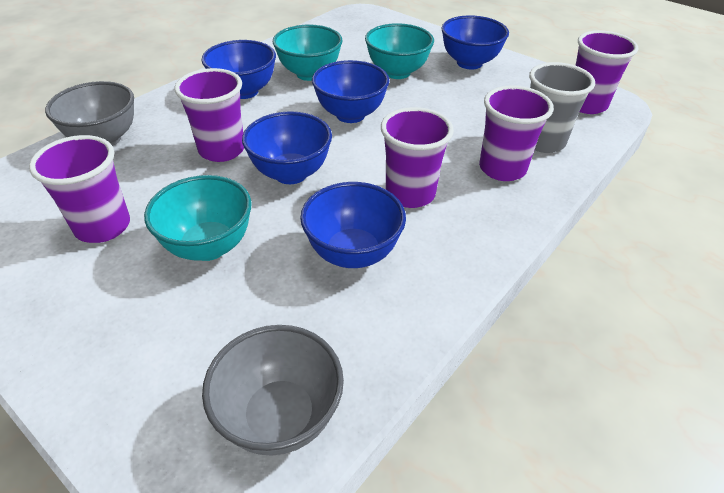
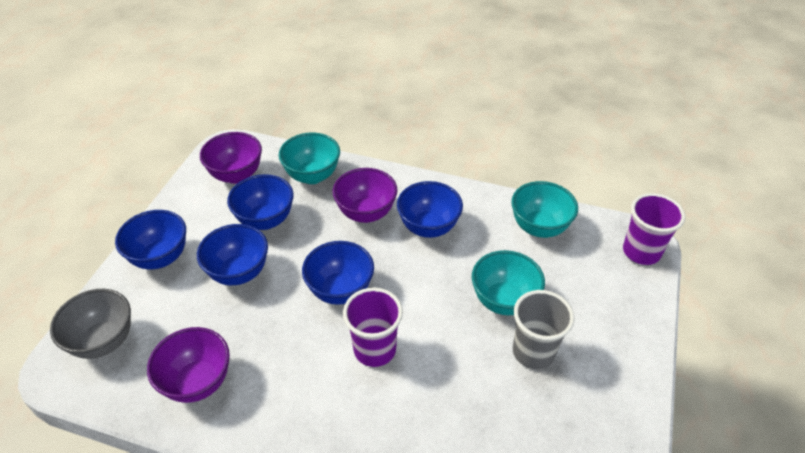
grey bowl: [45,81,134,146] [202,325,344,456] = 2 -> [50,289,131,359] = 1
purple bowl: none = 0 -> [147,327,230,403] [200,132,262,184] [333,168,397,223] = 3
purple cup: [29,135,130,243] [174,68,244,162] [381,107,454,208] [479,85,554,181] [575,30,638,114] = 5 -> [343,287,403,367] [623,193,685,265] = 2

